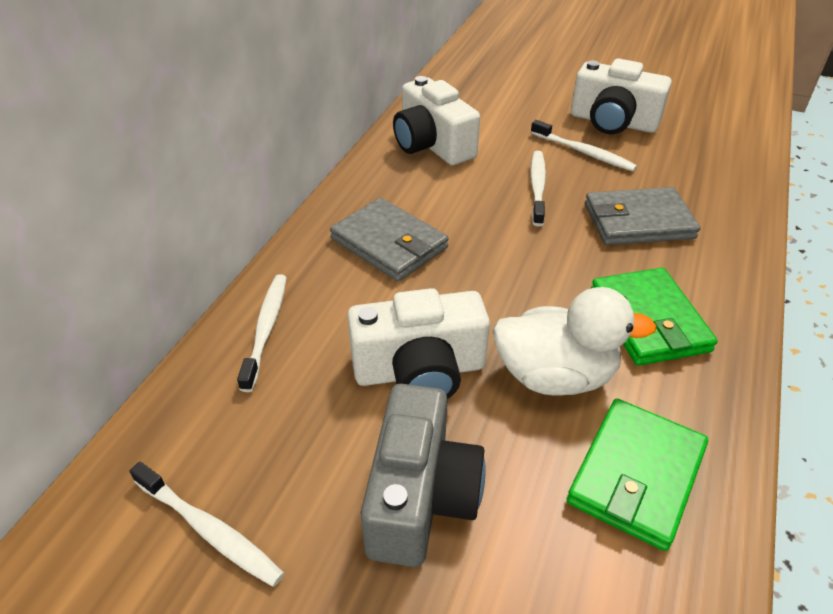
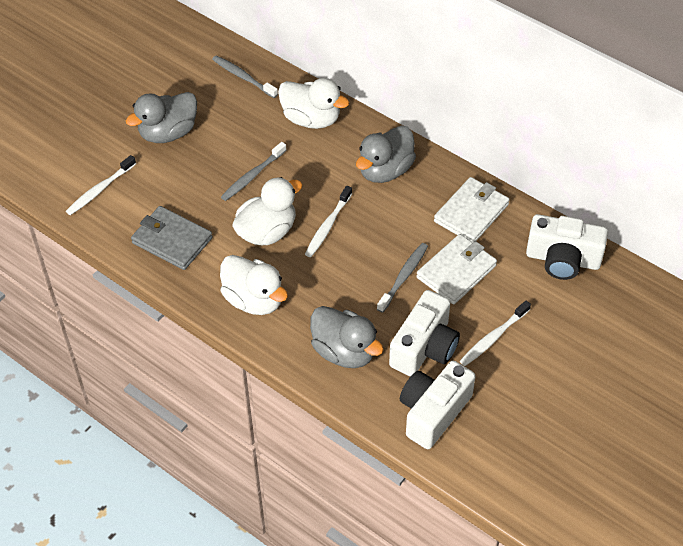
green wallet: [567,399,708,551] [591,268,718,366] = 2 -> none = 0
grey camera: [360,384,486,567] = 1 -> none = 0
grey duck: none = 0 -> [126,92,197,143] [310,306,384,368] [356,126,416,183] = 3
grey toothbrush: none = 0 -> [212,56,278,98] [221,142,287,201] [377,243,428,313] = 3
grey wallet: [330,198,449,281] [585,187,700,245] = 2 -> [131,206,213,270] = 1
white duck: [492,287,657,396] = 1 -> [220,255,288,315] [232,177,302,245] [278,78,349,129] = 3
white toothbrush: [129,462,284,587] [237,274,287,392] [530,151,546,226] [531,120,637,171] = 4 -> [66,155,136,215] [305,186,352,257] [460,301,531,366] = 3
white wallet: none = 0 -> [416,234,497,304] [434,177,510,242] = 2

